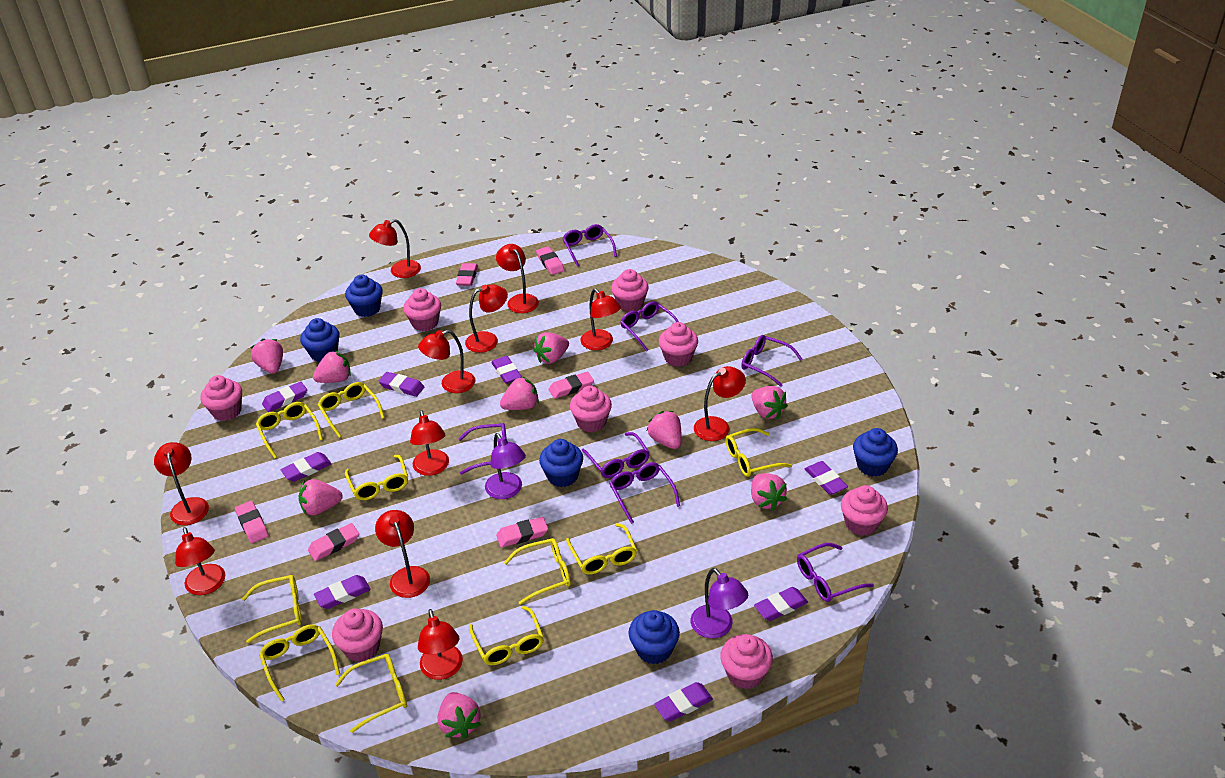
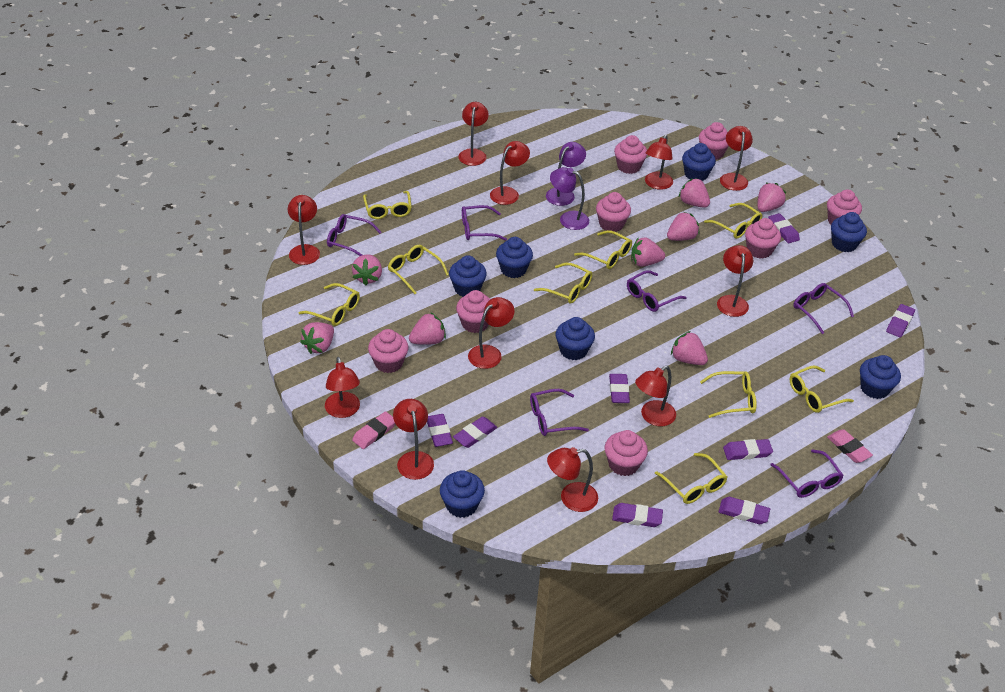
blue cupcake: [300,318,340,362] [345,274,383,317] [539,439,583,487] [628,610,680,664] [853,428,898,477] = 5 -> [440,470,485,518] [449,255,487,297] [496,237,533,278] [556,317,595,360] [682,143,716,181] [831,212,867,252] [860,355,901,399] = 7
pink eraser: [235,501,269,543] [308,523,359,561] [456,263,478,286] [496,517,548,548] [536,246,565,275] [548,372,594,399] = 6 -> [352,411,395,449] [827,429,873,463] = 2
pink strawberry: [250,339,283,374] [298,479,343,515] [313,350,351,383] [438,692,481,739] [500,376,539,410] [533,332,569,364] [647,411,681,449] [751,386,788,419] [751,473,787,511] = 9 -> [300,322,334,354] [352,255,382,286] [409,312,446,345] [631,237,665,267] [667,212,700,241] [671,331,708,365] [679,178,710,208] [757,183,786,212] = 8
purple glasses: [458,423,507,475] [562,224,617,267] [582,432,650,478] [609,462,680,524] [620,301,679,351] [741,335,802,387] [797,543,874,602] = 7 -> [327,214,381,256] [462,205,507,241] [530,389,589,436] [627,270,687,312] [770,449,844,498] [793,283,854,334] = 6
yellow glasses: [242,575,302,643] [256,402,323,459] [259,624,340,702] [318,382,385,438] [335,654,407,733] [345,455,408,500] [469,606,544,665] [504,538,571,605] [566,523,637,574] [726,428,792,477] = 10 -> [298,283,360,326] [363,191,412,219] [388,245,449,294] [534,263,592,304] [574,230,632,269] [655,453,727,504] [700,371,757,418] [704,203,762,239] [790,366,854,413] = 9

